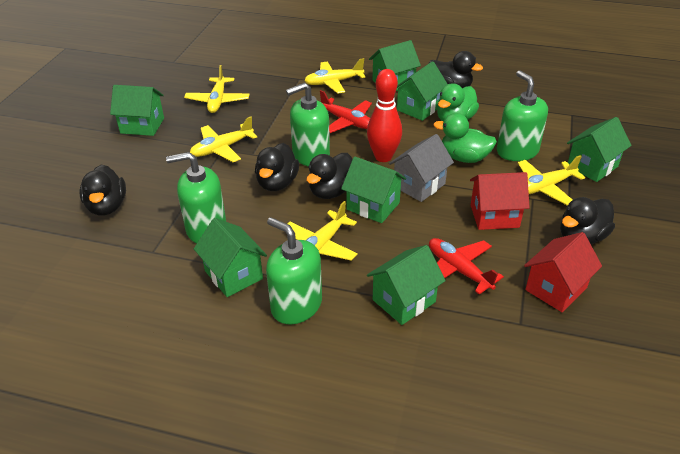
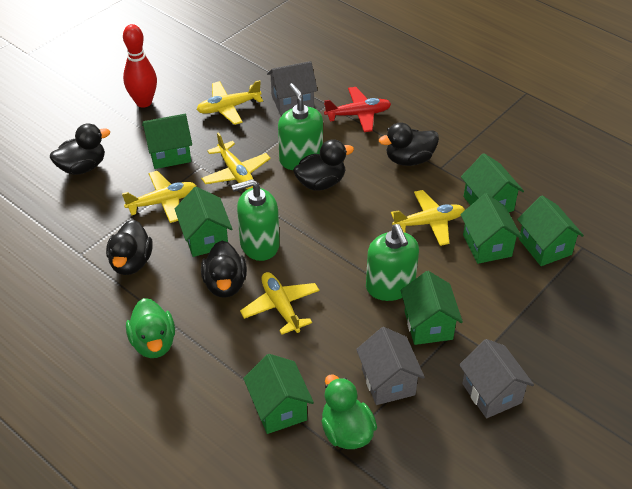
green soap dispenser: [166,152,226,243] [266,217,322,324] [286,83,330,167] [497,70,548,161] = 4 -> [232,179,280,261] [278,83,323,170] [366,224,419,301] = 3
grey house: [389,134,454,202] = 1 -> [267,61,318,115] [356,327,425,405] [459,339,534,418] = 3
red house: [470,172,530,230] [524,232,602,312] = 2 -> none = 0
red plane: [320,90,372,133] [429,238,504,295] = 2 -> [324,87,391,132] = 1

